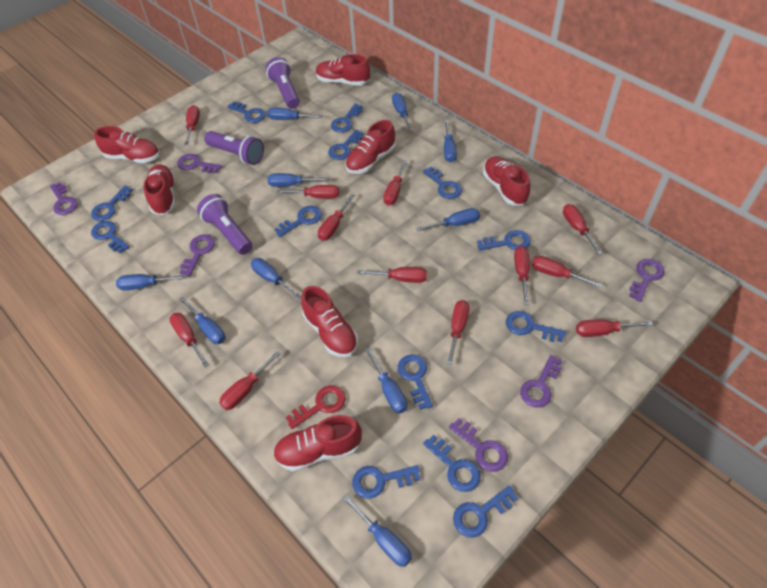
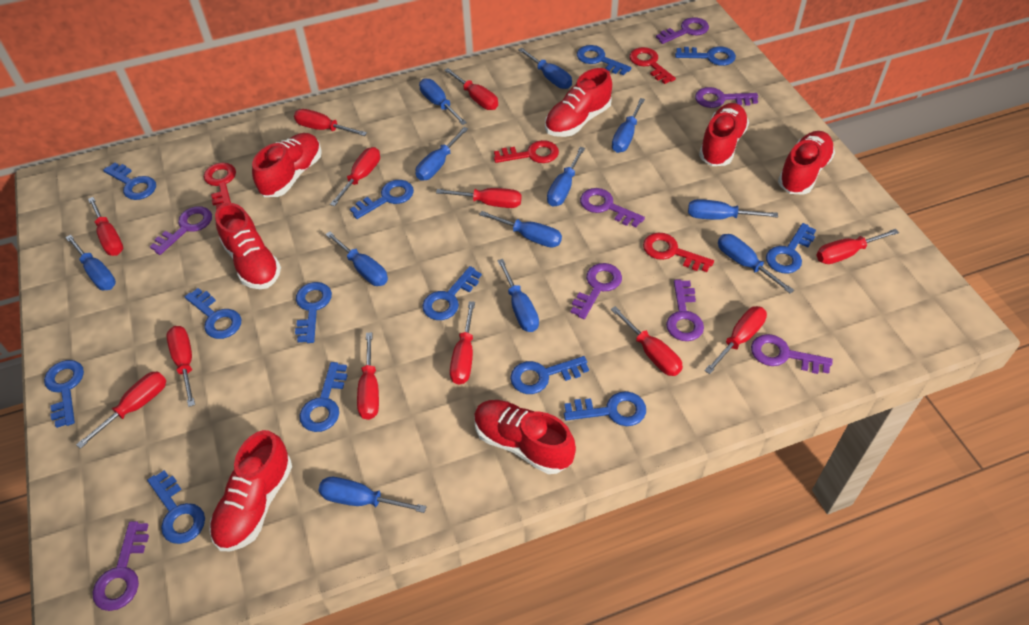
blue screwdriver: [116,274,187,290] [179,297,226,344] [251,258,301,299] [267,108,323,120] [267,173,329,187] [343,495,412,567] [365,348,407,413] [392,93,413,131] [416,208,480,231] [444,120,457,162] = 10 -> [65,235,116,290] [318,477,427,513] [325,232,388,286] [416,127,468,181] [419,78,467,125] [479,211,562,248] [497,259,539,332] [518,48,572,89] [547,147,585,207] [612,98,645,153] [688,199,778,220] [718,234,794,294] = 12
purple flashlight: [197,194,252,255] [204,131,264,165] [265,57,300,109] = 3 -> none = 0
purple key: [50,182,78,215] [177,154,222,174] [180,235,215,276] [449,418,508,472] [520,355,562,408] [629,259,665,302] = 6 -> [92,521,149,611] [150,206,212,255] [571,263,622,319] [580,188,645,227] [656,17,709,44] [666,279,704,341] [695,87,758,108] [751,334,833,374] = 8
red key: [286,385,346,429] = 1 -> [204,163,236,209] [494,140,559,163] [629,47,676,84] [643,233,714,272] = 4

